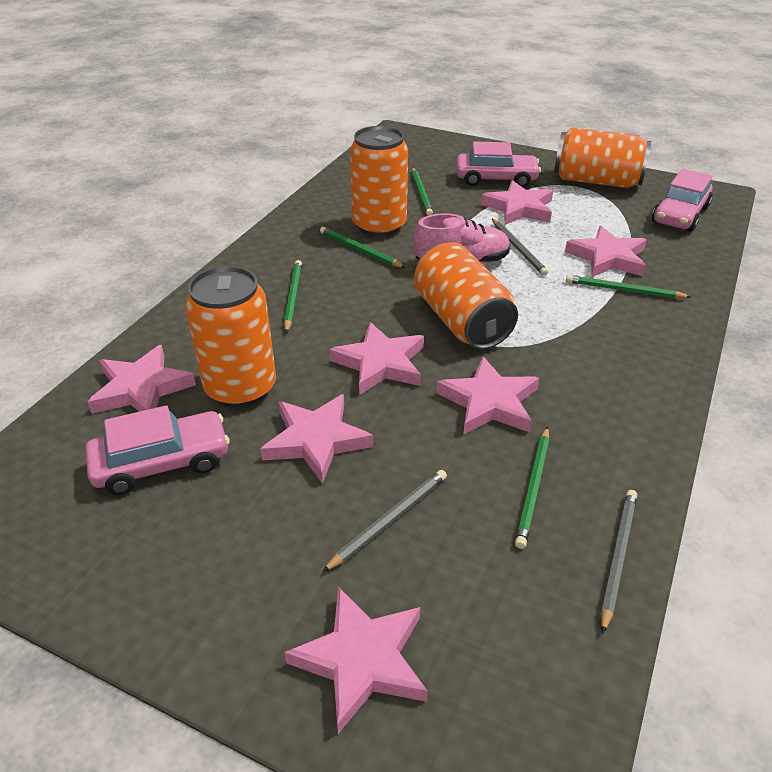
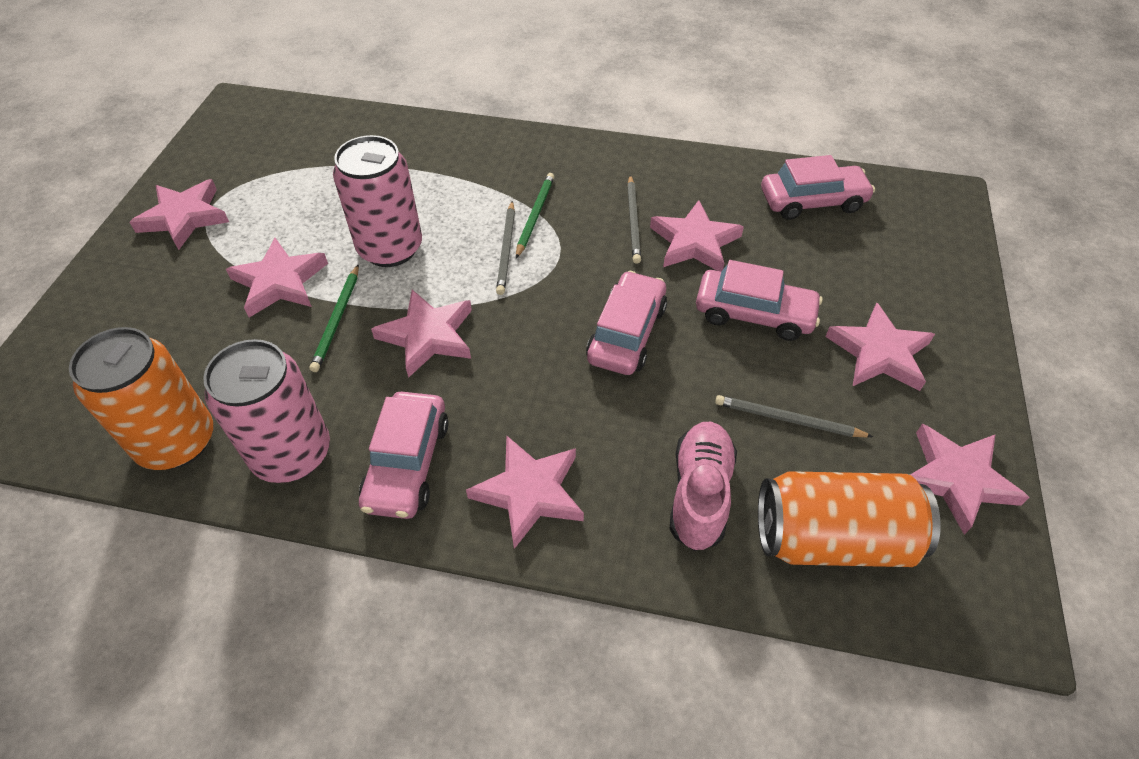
green pencil: [284,260,302,333] [320,227,406,268] [412,168,433,216] [515,426,550,549] [566,275,691,299] = 5 -> [310,264,359,372] [516,173,554,258] = 2
orange can: [185,266,276,408] [350,126,408,237] [414,242,518,349] [554,128,651,188] = 4 -> [69,327,213,470] [758,471,941,567] = 2
pink can: none = 0 -> [203,339,330,483] [333,135,422,267] = 2
pink car: [85,405,230,495] [456,141,541,187] [652,169,713,232] = 3 -> [359,392,448,519] [586,271,667,375] [696,260,823,341] [761,155,875,220] = 4

